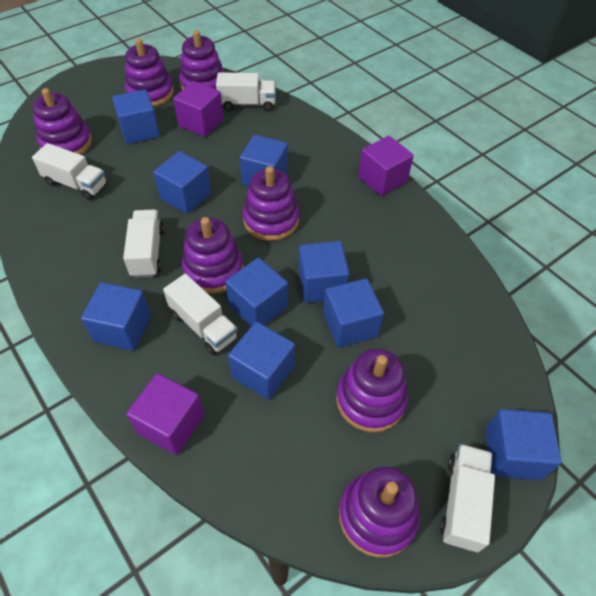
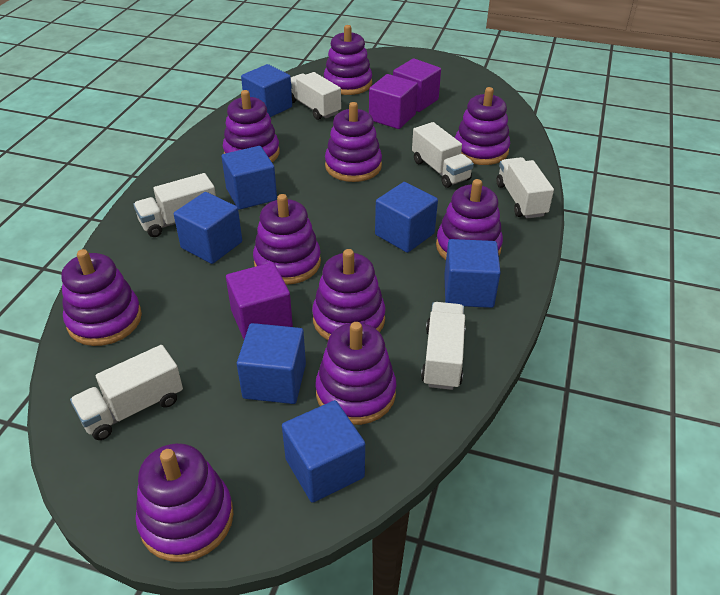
blue cube: [81,282,151,351] [112,89,160,144] [153,151,211,214] [225,258,288,326] [228,322,295,400] [240,135,288,187] [298,241,350,303] [323,279,384,348] [485,409,562,480] = 9 -> [174,192,242,264] [222,146,277,210] [237,323,306,404] [241,64,292,117] [282,400,365,503] [375,182,438,253] [444,239,501,308] = 7
purple stacking toy: [32,88,92,155] [125,38,174,107] [179,30,225,90] [182,217,243,293] [243,166,299,241] [336,348,408,433] [339,467,420,558] = 7 -> [61,249,142,346] [135,443,234,562] [223,90,280,162] [253,194,321,285] [312,249,385,340] [315,322,396,425] [324,25,372,95] [325,102,382,182] [436,179,503,260] [455,87,510,165] = 10
white truck: [32,143,107,200] [123,209,164,278] [163,274,238,355] [216,72,276,111] [440,444,495,552] = 5 -> [70,345,183,440] [133,173,216,237] [291,72,341,120] [412,122,474,188] [421,302,466,390] [496,157,554,219] = 6

